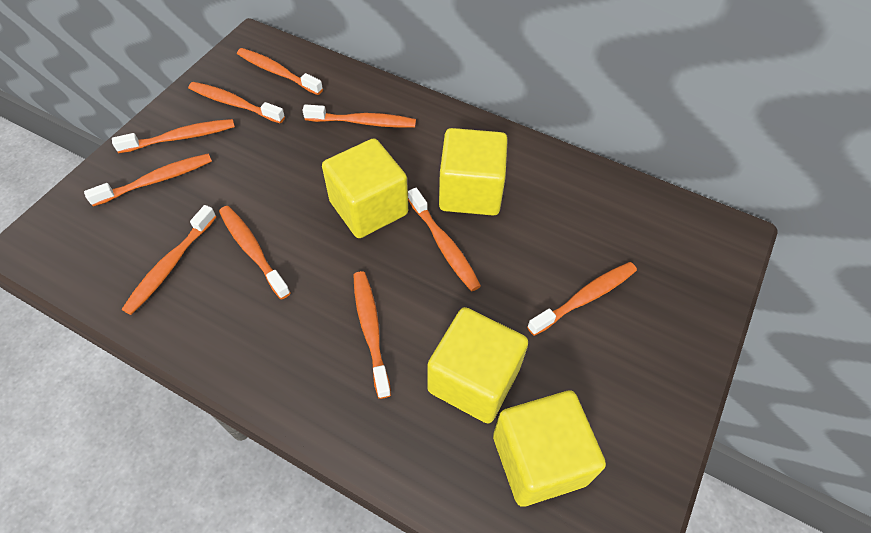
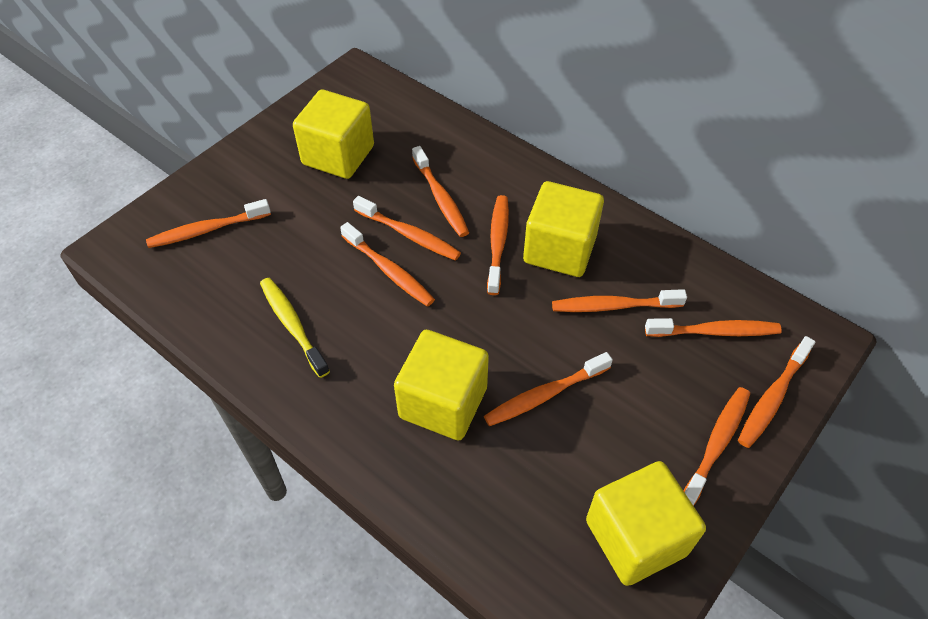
yellow toothbrush: none = 0 -> [260,278,330,378] = 1

